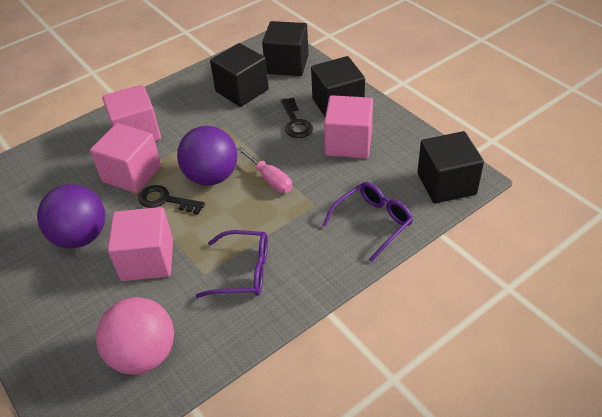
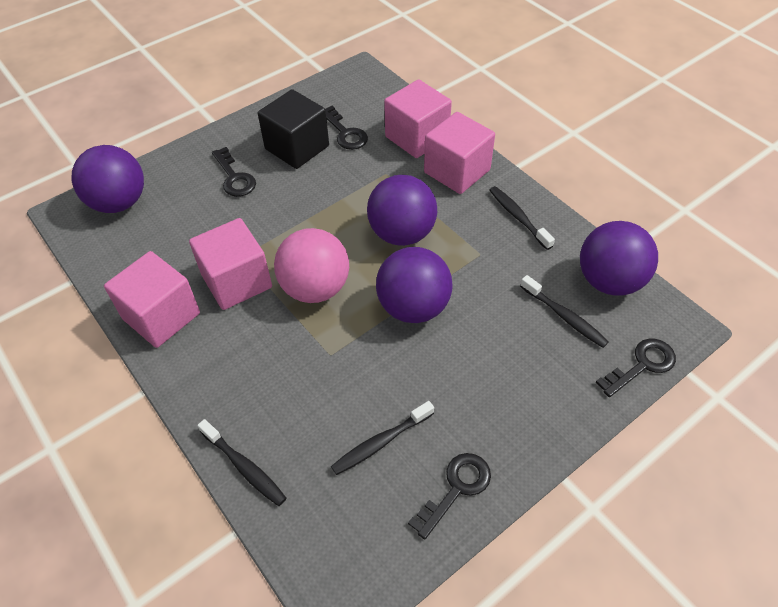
black cube: [210,43,269,107] [262,21,309,76] [311,56,365,117] [417,131,484,204] = 4 -> [258,89,329,169] = 1
black key: [138,185,205,215] [281,97,313,138] = 2 -> [212,147,256,197] [325,106,368,150] [408,453,491,540] [596,338,676,397] = 4
black toothbrush: none = 0 -> [197,419,287,506] [331,401,434,475] [489,186,555,250] [520,275,609,348] = 4
pink screwdriver: [237,147,292,193] = 1 -> none = 0
purple ball: [37,184,105,249] [177,126,237,186] = 2 -> [71,145,144,213] [367,175,437,246] [376,247,453,323] [580,221,658,296] = 4
purple glasses: [196,230,268,298] [322,182,413,262] = 2 -> none = 0

